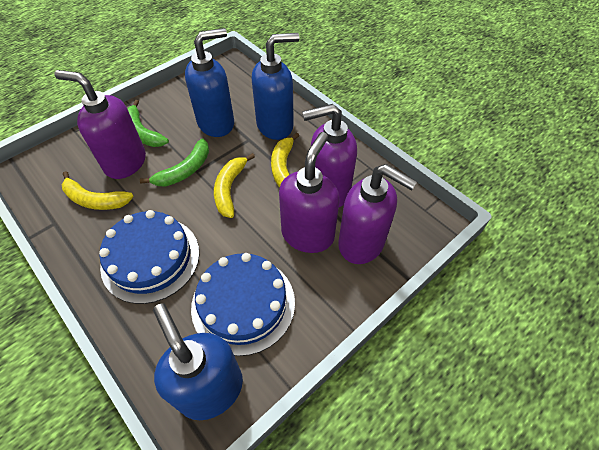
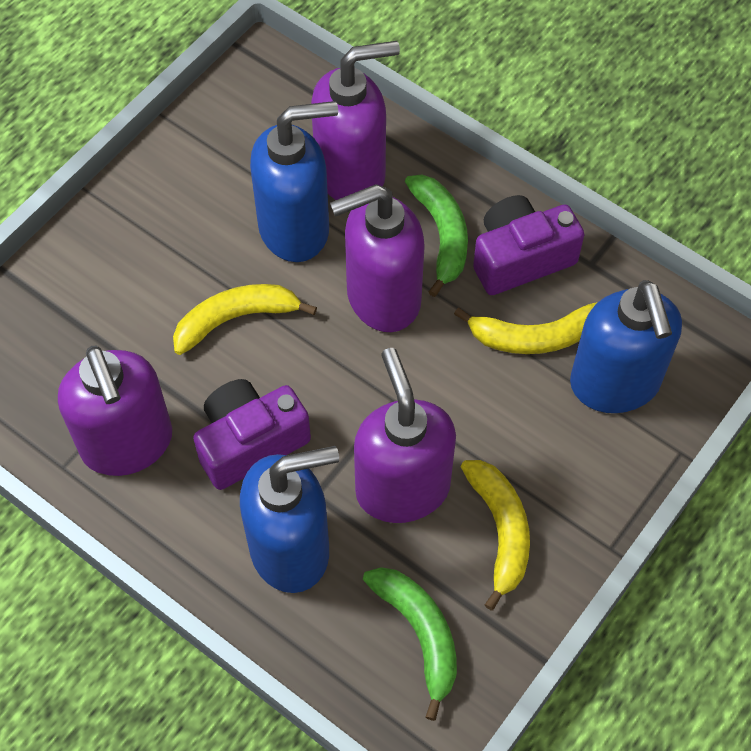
blue cake: [99,210,199,304] [191,253,295,356] = 2 -> none = 0
purple camera: none = 0 -> [193,379,311,490] [473,195,584,295] = 2

